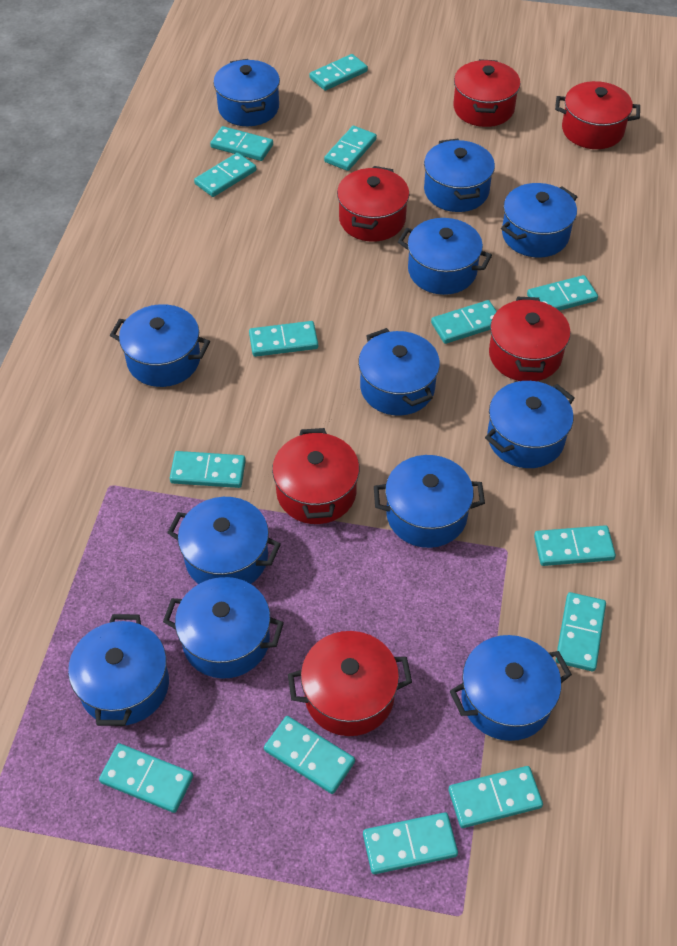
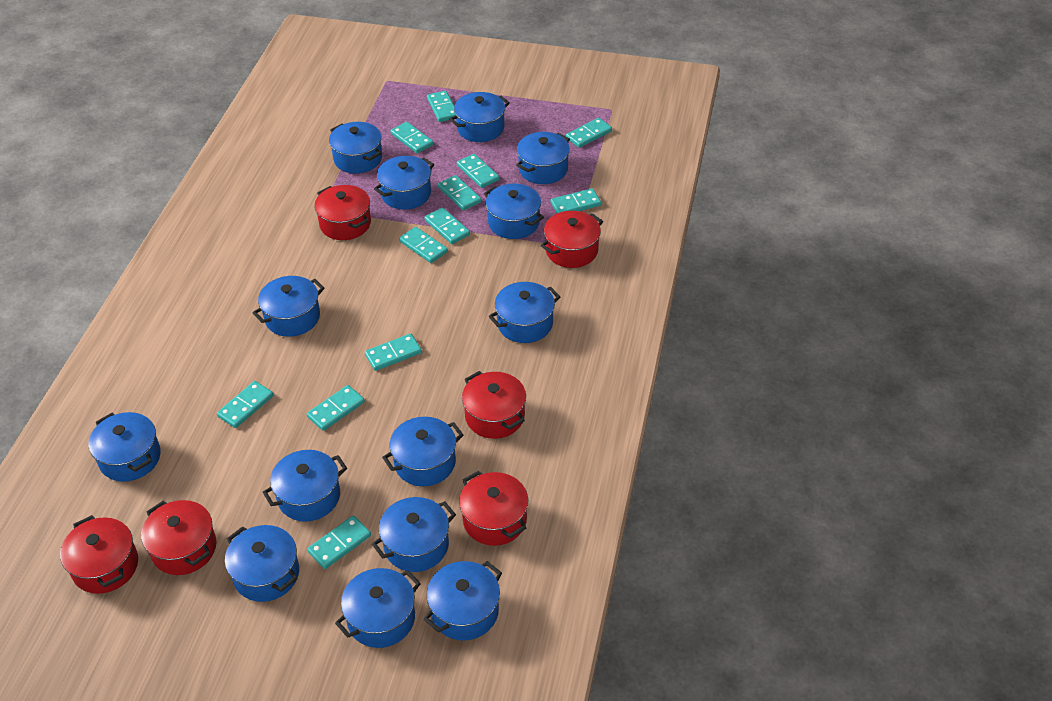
blue pot: [68,614,169,726] [110,304,210,387] [163,577,284,679] [167,497,281,584] [213,59,280,126] [358,328,440,416] [374,455,485,548] [398,218,492,295] [424,139,495,212] [450,635,572,741] [485,381,574,468] [501,183,577,258] = 12 -> [89,412,161,482] [225,525,299,602] [253,276,325,337] [263,450,347,522] [329,122,382,173] [335,568,421,648] [372,497,456,572] [374,156,434,210] [382,417,463,486] [424,561,502,641] [449,92,510,142] [484,183,544,239] [489,282,560,343] [516,132,570,184] = 14
turquoise domino: [99,743,193,813] [170,451,246,488] [194,153,256,197] [210,126,273,161] [249,321,318,357] [264,716,355,794] [310,54,368,91] [324,126,377,171] [363,812,458,874] [431,300,497,344] [448,766,543,828] [527,275,598,311] [534,525,616,566] [556,592,606,671] = 14 -> [217,381,273,428] [307,385,365,431] [307,516,371,569] [365,334,422,371] [391,122,434,153] [399,227,448,263] [424,207,470,244] [427,91,456,122] [438,175,481,211] [457,154,499,188] [551,188,601,213] [566,118,612,148] = 12

